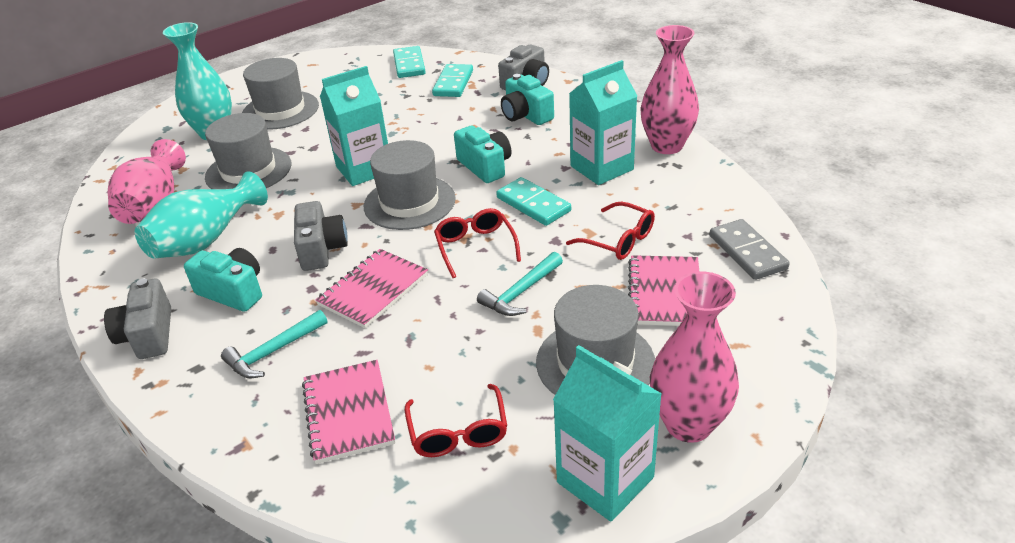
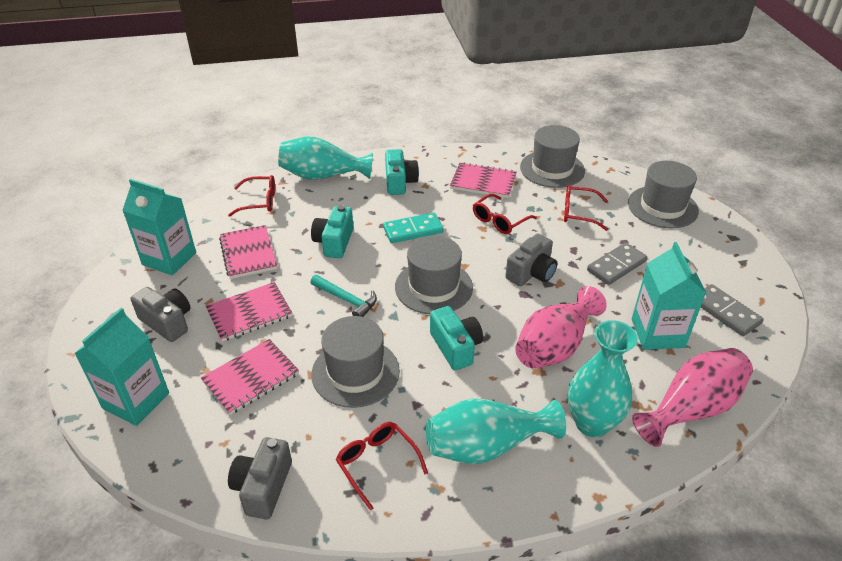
grey domino: [710,219,790,280] = 1 -> [587,243,648,285] [701,284,764,336] = 2
pink notebook: [302,360,395,464] [315,249,428,328] [628,255,699,326] = 3 -> [201,339,299,415] [206,282,292,342] [219,225,277,279] [450,162,517,198] = 4
pink vase: [108,139,186,224] [640,25,699,154] [650,272,739,443] = 3 -> [515,286,607,369] [632,348,753,447] = 2
red glasses: [405,384,507,457] [434,208,521,278] [566,202,655,260] = 3 -> [228,175,275,217] [336,422,428,510] [473,194,537,234] [564,185,608,231] = 4
turquoise domino: [393,46,426,78] [432,64,473,97] [496,177,571,226] = 3 -> [383,212,444,243] = 1
turquoise hammer: [221,310,328,378] [477,252,563,316] = 2 -> [310,275,377,317] = 1
turquoise vase: [135,171,268,259] [163,22,232,140] = 2 -> [278,137,373,180] [426,399,566,464] [568,320,638,437] = 3

